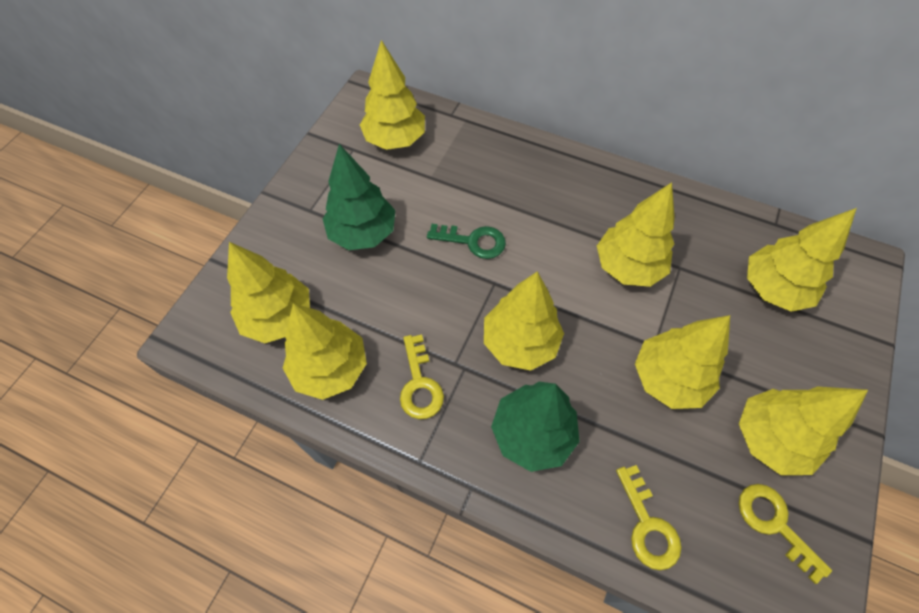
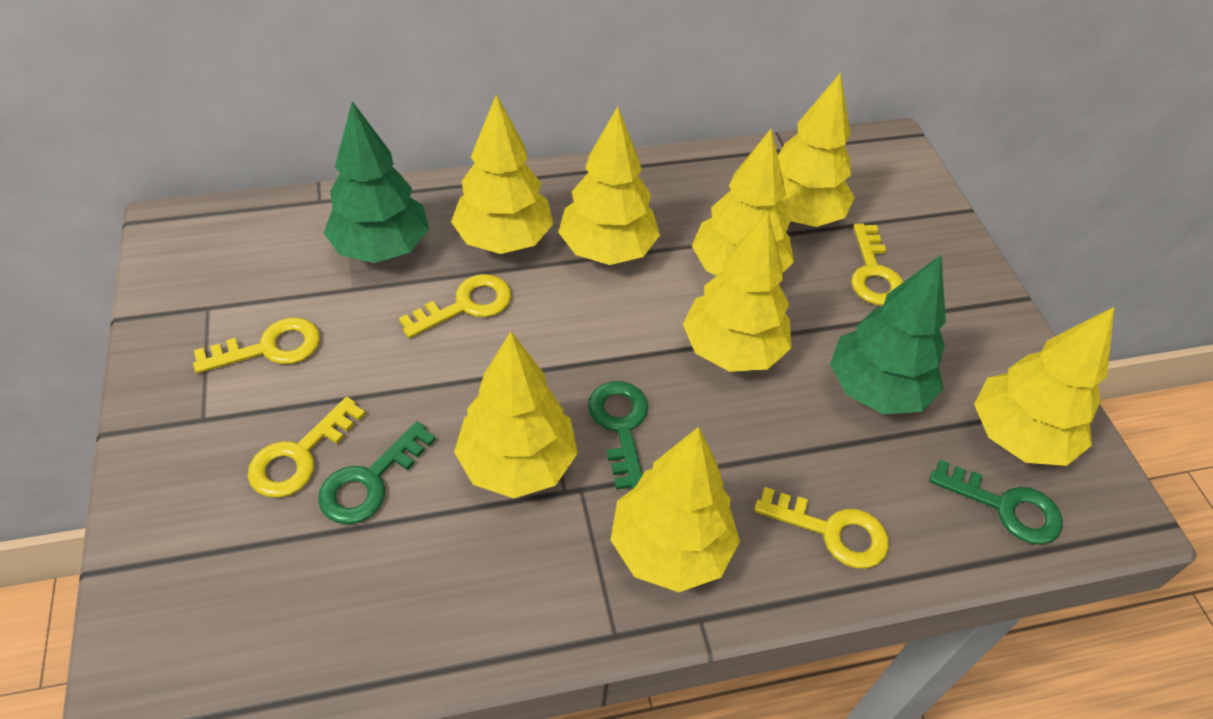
green key: [427,224,506,259] = 1 -> [318,421,436,524] [588,381,648,490] [929,459,1063,545] = 3
yellow key: [400,335,444,419] [616,465,681,570] [739,484,832,584] = 3 -> [193,317,320,374] [248,397,365,498] [399,274,512,338] [754,487,889,568] [851,223,903,305] = 5

